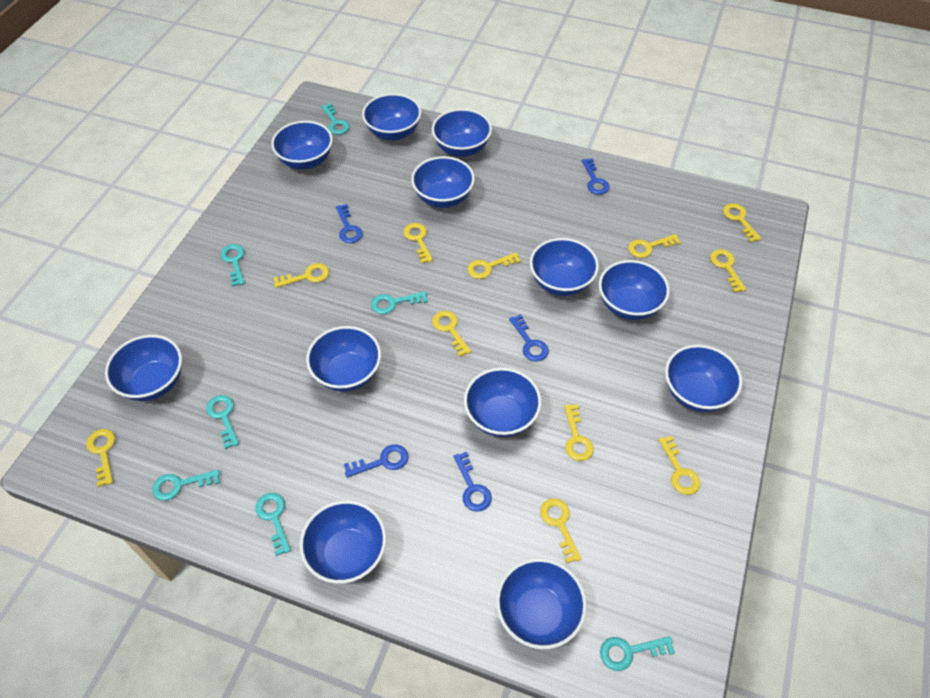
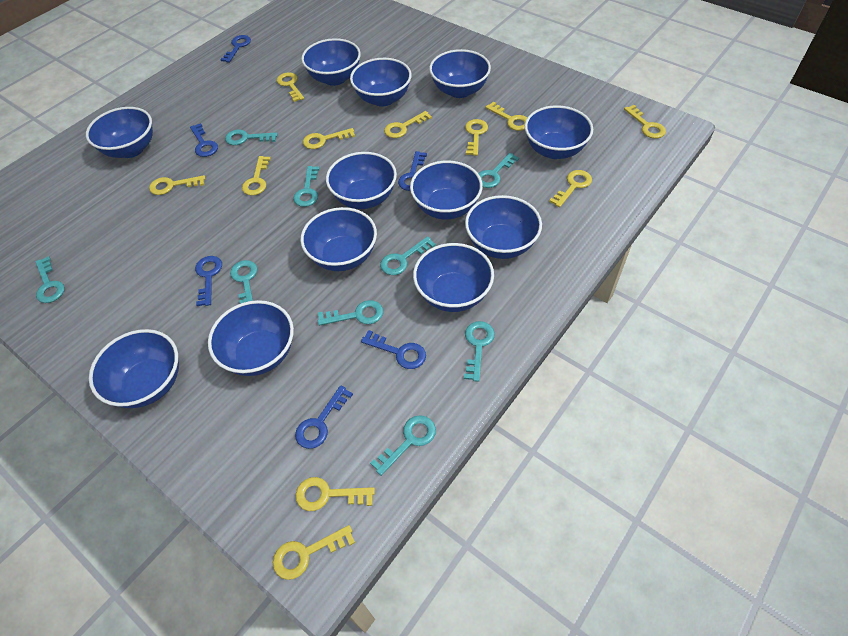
blue key: [336,204,363,243] [344,444,409,478] [453,451,492,512] [509,314,549,361] [582,158,610,195] = 5 -> [190,123,218,157] [195,256,222,306] [220,35,251,63] [295,385,353,449] [361,330,426,369] [398,151,427,191] = 6
turquoise key: [152,469,220,501] [206,395,239,449] [220,244,245,287] [255,493,291,556] [322,103,350,135] [371,291,428,314] [600,636,675,671] = 7 -> [35,256,65,303] [225,129,278,145] [230,260,258,304] [293,166,319,207] [318,300,383,326] [370,415,436,476] [380,236,436,275] [464,321,495,382] [478,153,519,188] = 9

